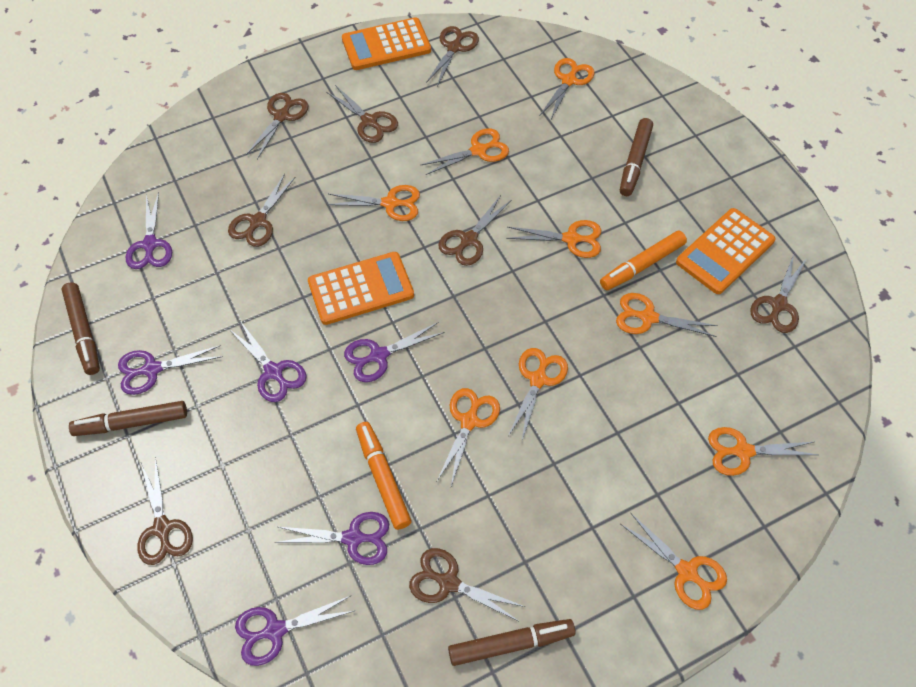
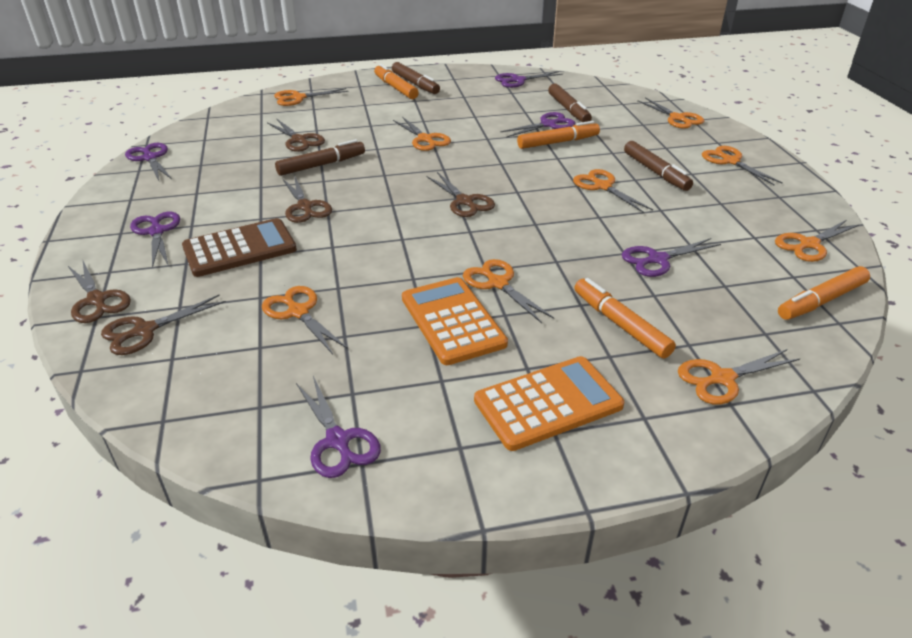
brown calculator: none = 0 -> [182,218,297,277] = 1
brown scissors: [137,457,193,565] [228,173,295,247] [246,93,309,159] [326,85,398,143] [409,548,525,622] [426,26,479,86] [438,195,511,266] [750,254,807,333] = 8 -> [68,261,131,323] [101,295,226,355] [267,119,325,152] [282,175,332,223] [426,172,495,217] = 5
orange calculator: [308,252,414,325] [342,17,431,70] [676,208,775,294] = 3 -> [402,277,508,365] [474,356,624,451] = 2
orange marker: [356,422,412,530] [600,231,687,291] = 2 -> [374,64,419,99] [517,121,600,149] [574,278,676,359] [778,266,870,320] = 4

